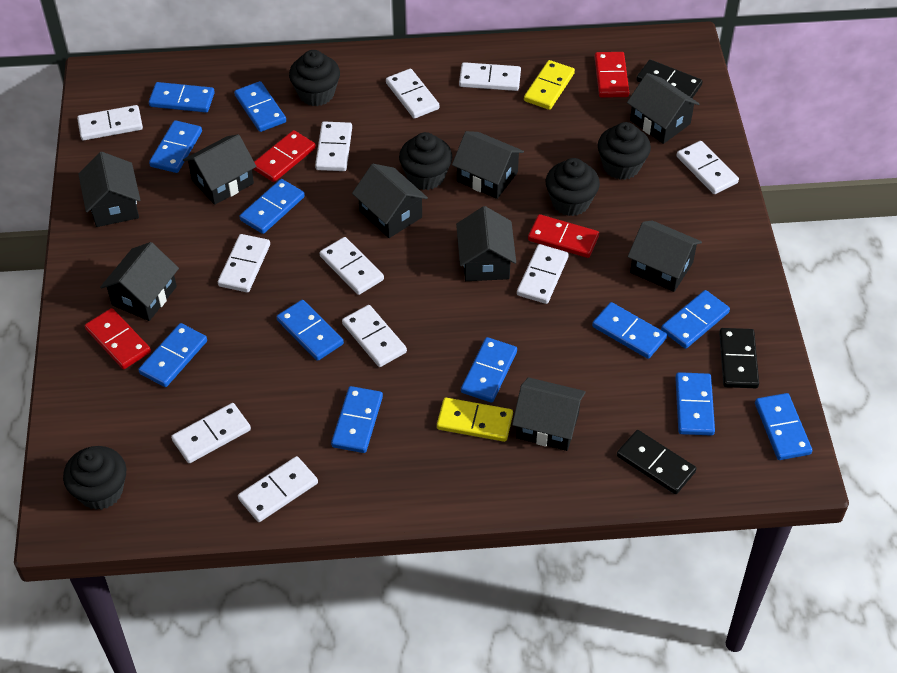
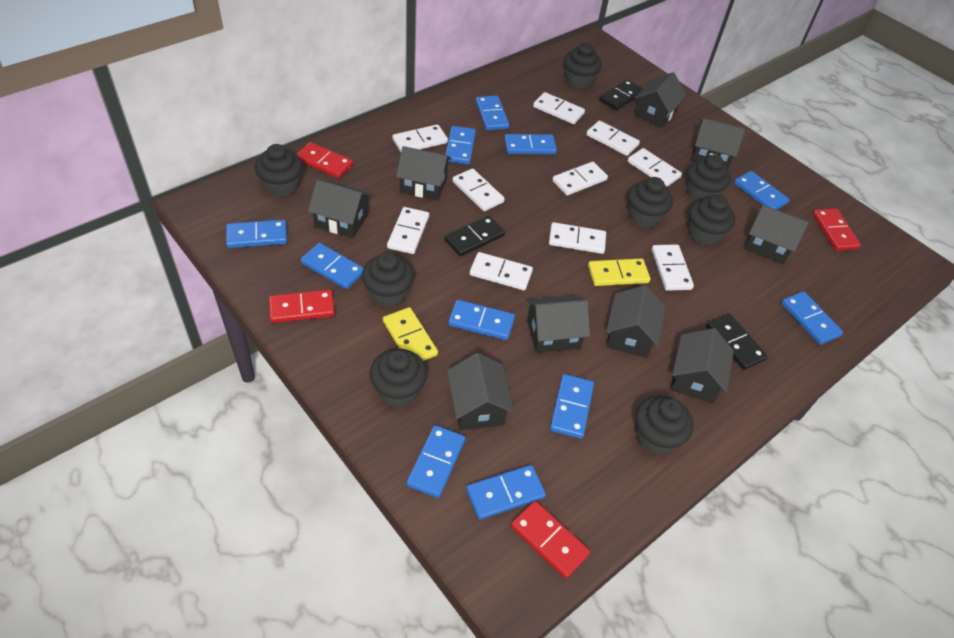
black cupcake: [63,446,126,510] [289,50,340,106] [399,132,452,190] [546,158,600,216] [598,122,651,180] = 5 -> [255,144,303,197] [362,252,414,307] [370,349,427,407] [564,43,602,89] [628,177,673,228] [635,396,694,455] [687,155,731,202] [688,195,735,245] = 8
blue domino: [138,323,207,387] [149,82,215,112] [149,120,202,173] [234,81,286,132] [239,179,305,234] [277,300,344,361] [331,386,383,453] [461,337,517,403] [592,302,667,359] [661,290,730,349] [675,372,715,436] [755,393,812,460] = 12 -> [226,220,287,248] [301,243,364,289] [407,425,465,498] [445,126,476,164] [448,300,515,340] [466,465,546,520] [476,96,509,130] [504,134,557,154] [550,374,594,439] [734,171,790,210] [781,291,843,345] = 11
white domino: [77,105,143,140] [171,403,251,463] [218,234,270,292] [238,456,318,522] [315,122,352,171] [320,237,384,295] [342,305,407,367] [386,69,440,119] [459,62,521,91] [517,244,569,304] [677,141,739,194] = 11 -> [387,207,429,254] [392,125,448,152] [452,169,505,211] [470,252,533,290] [533,92,585,124] [549,222,606,254] [552,162,608,195] [586,121,640,156] [628,148,682,187] [652,244,694,291] = 10

